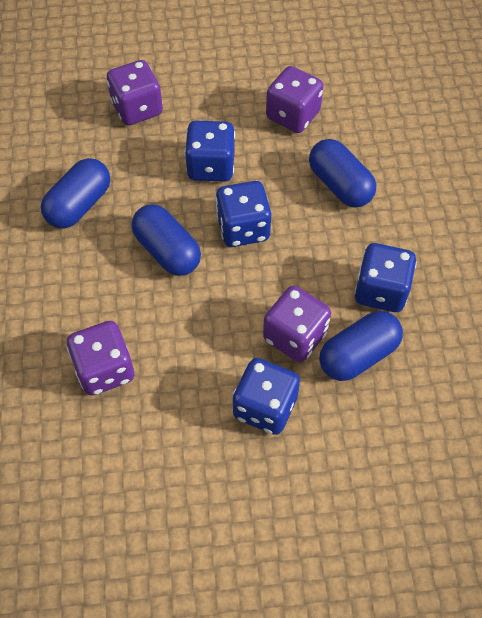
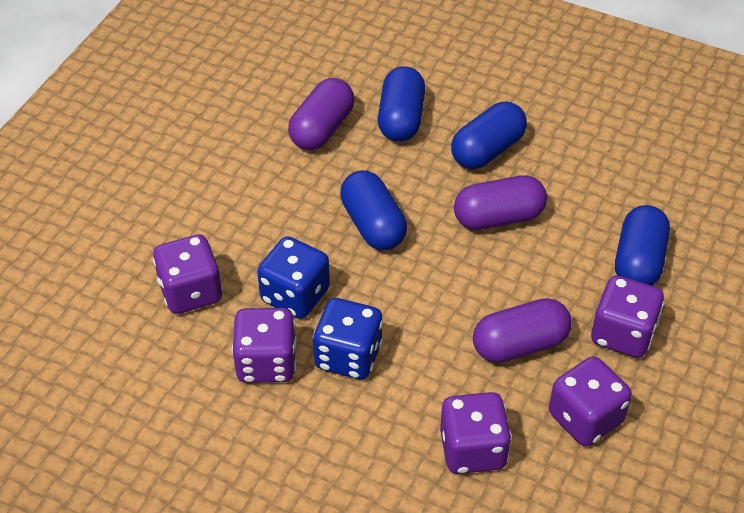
blue dice: [185,121,235,182] [215,181,271,247] [233,358,300,435] [354,243,417,312] = 4 -> [257,236,330,319] [313,298,383,379] = 2
purple capsule: none = 0 -> [288,78,354,150] [454,175,547,230] [473,298,572,363] = 3
purple dice: [67,321,134,396] [107,60,163,125] [263,286,331,362] [266,66,324,133] = 4 -> [153,234,223,314] [232,308,297,383] [440,392,512,474] [549,356,632,446] [591,275,664,358] = 5

